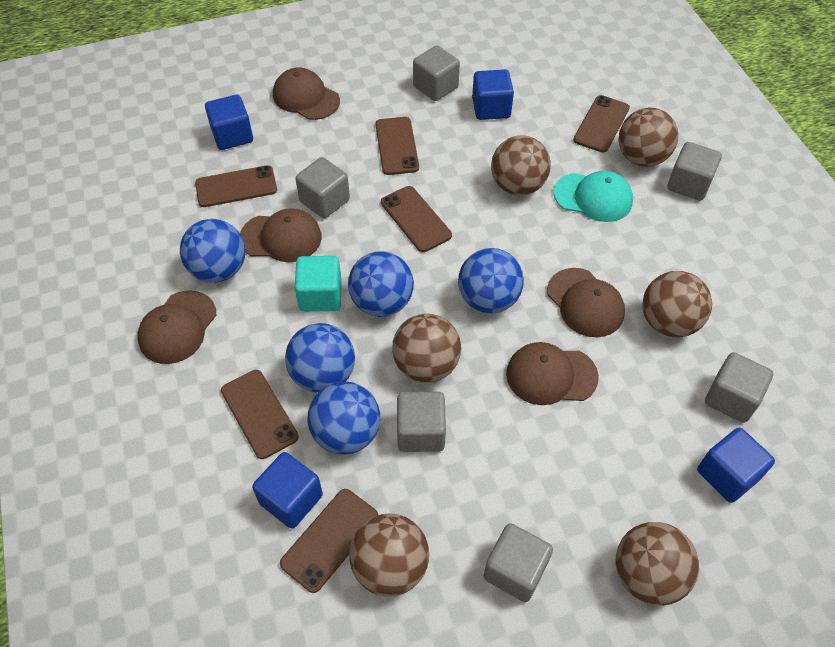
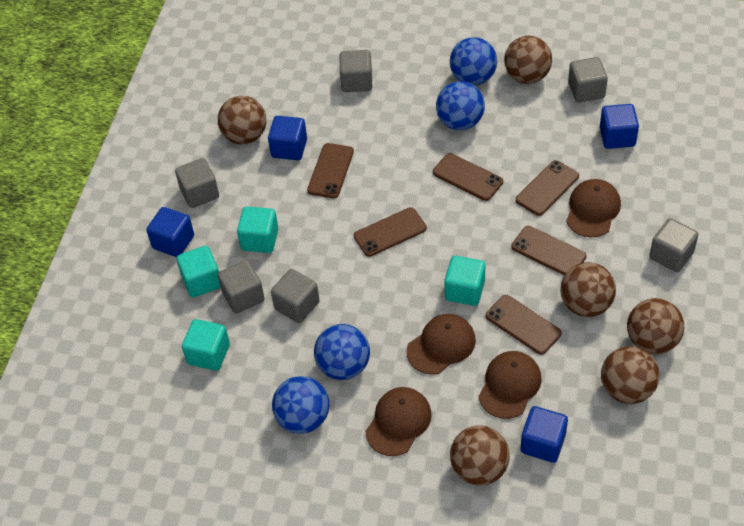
blue ball: [180,219,245,283] [285,323,355,393] [308,381,380,455] [348,251,414,317] [458,248,524,313] = 5 -> [272,376,329,434] [314,324,370,380] [436,81,485,130] [450,37,497,85] = 4
brown cap: [137,290,216,364] [240,208,322,262] [273,68,340,120] [506,342,599,405] [547,268,625,337] = 5 -> [365,387,432,456] [406,314,476,375] [478,351,542,419] [566,179,621,237] = 4
turquoise cap: [554,171,633,222] = 1 -> none = 0
turquoise cube: [295,256,342,312] = 1 -> [176,246,221,298] [182,319,230,371] [237,207,279,253] [444,256,485,306] = 4

